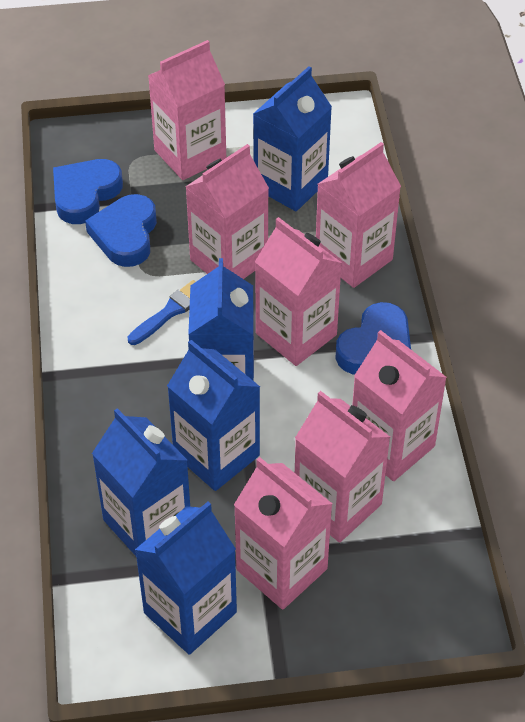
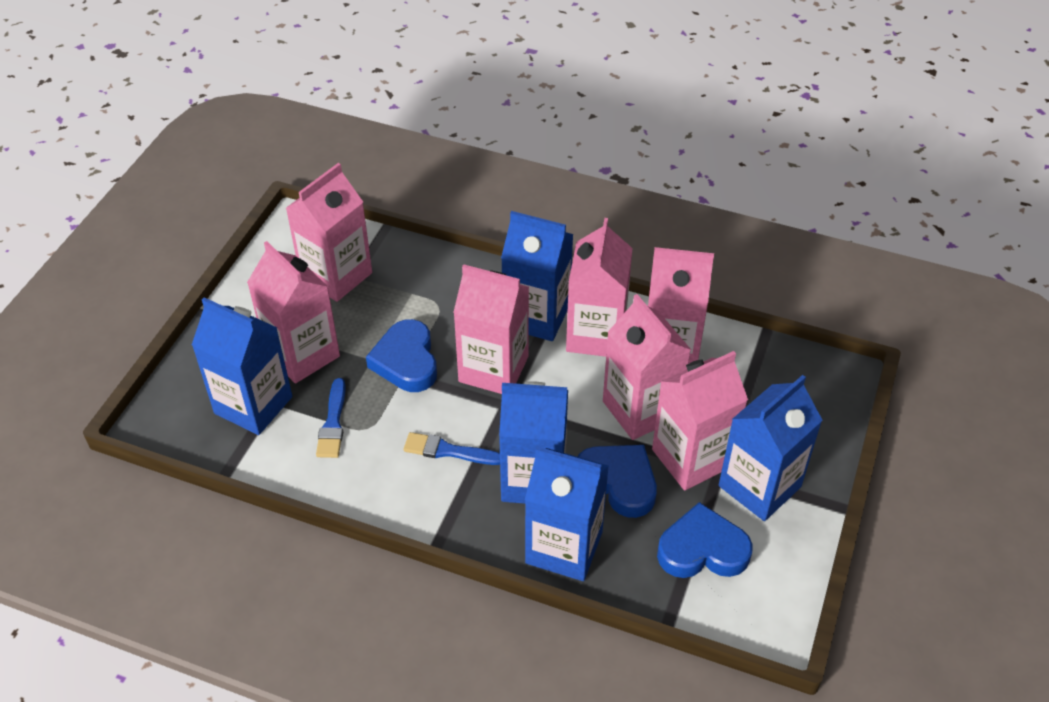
blue brush: [128,280,196,345] = 1 -> [316,378,346,458] [403,432,500,465] = 2

